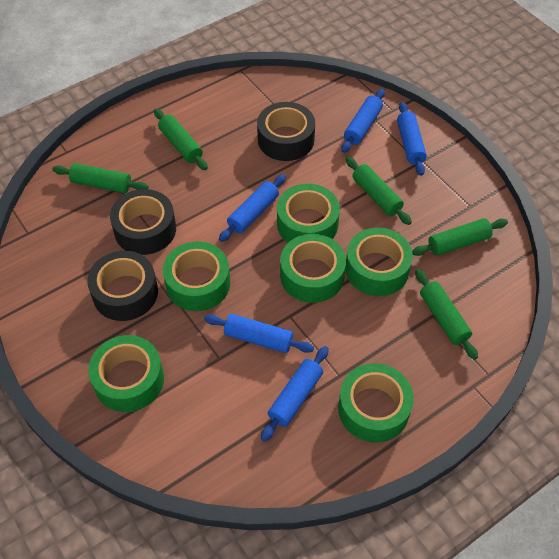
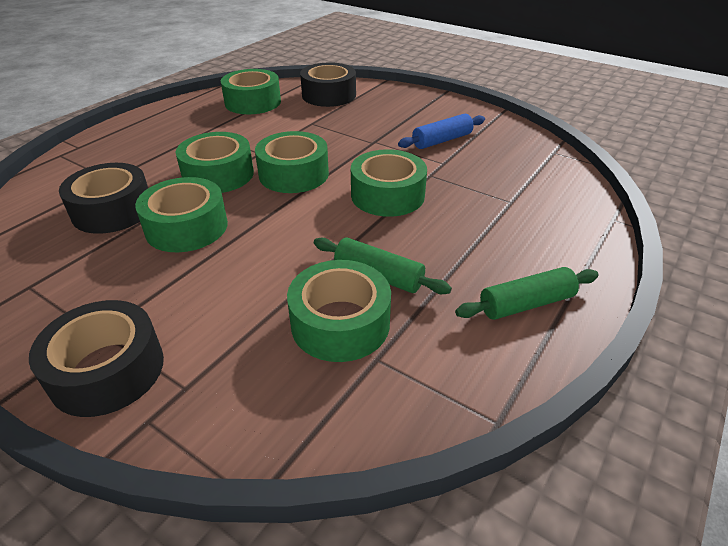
blue rolling pin: [204,314,314,353] [219,174,286,242] [261,346,329,442] [341,89,385,153] [397,102,427,176] = 5 -> [398,114,485,149] = 1
green rolling pin: [52,163,149,193] [154,109,208,170] [346,157,412,225] [412,218,508,256] [415,269,478,360] = 5 -> [314,237,452,294] [455,267,599,320] = 2

